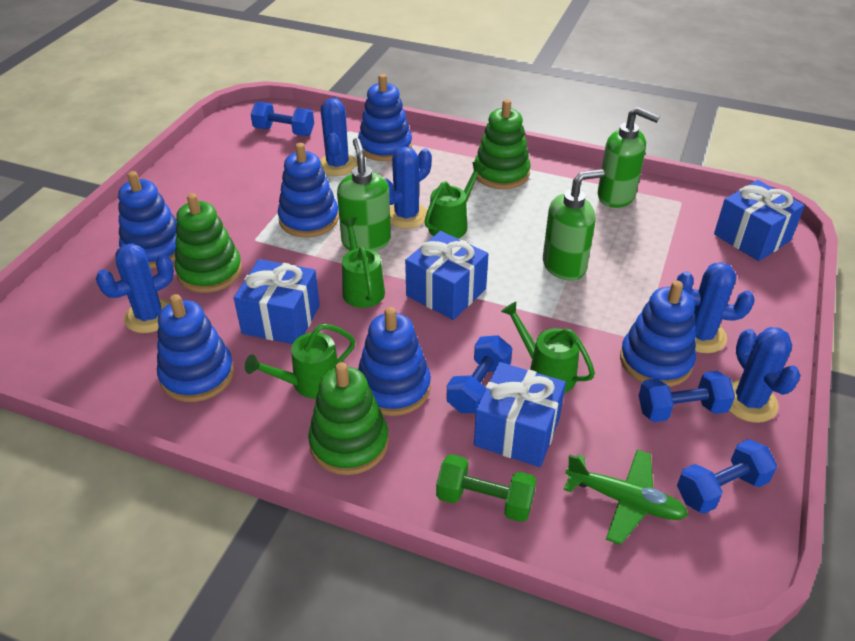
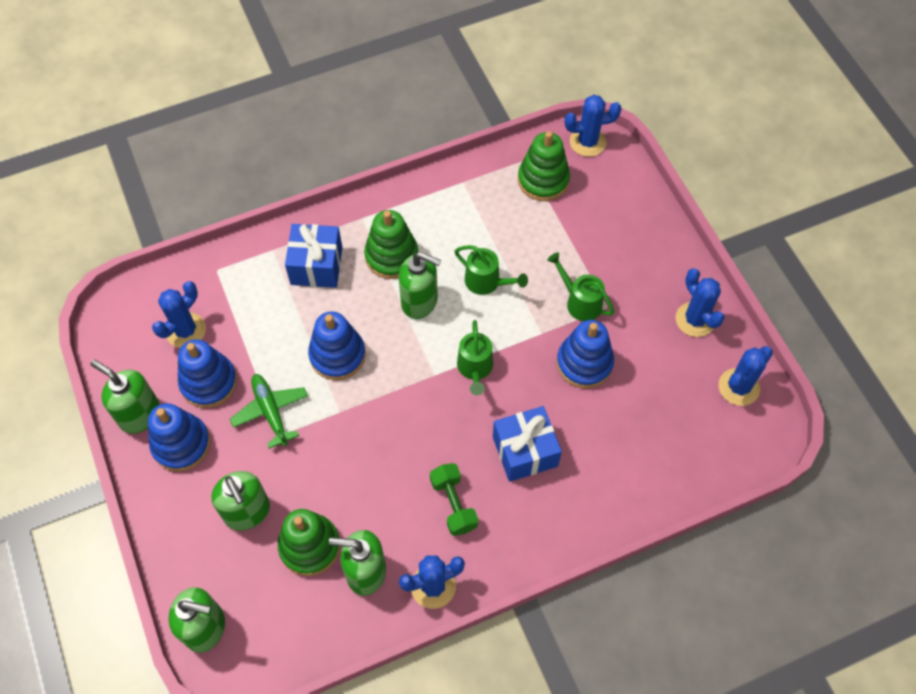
blue dumbbell: [251,102,314,136] [446,335,512,413] [639,371,735,422] [677,439,777,514] = 4 -> none = 0
blue gift: [234,259,320,344] [405,231,488,320] [474,362,566,467] [714,180,805,261] = 4 -> [285,224,342,288] [493,406,562,482] = 2
blue stacking toy: [118,171,177,269] [157,294,234,402] [278,143,339,238] [358,74,412,161] [358,307,431,416] [620,280,696,387] = 6 -> [148,403,211,472] [178,339,237,408] [308,312,366,380] [557,320,614,388] = 4
green soap dispenser: [337,138,391,251] [543,169,605,281] [598,107,660,208] = 3 -> [90,360,160,434] [169,587,225,653] [211,471,270,531] [329,530,386,596] [398,252,441,319] = 5
green watering can: [245,324,356,399] [341,217,385,308] [425,162,486,239] [501,302,595,393] = 4 -> [455,245,528,295] [457,320,493,395] [547,252,614,321] = 3

